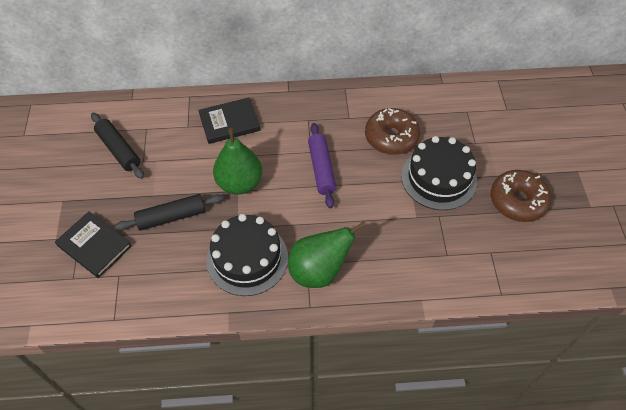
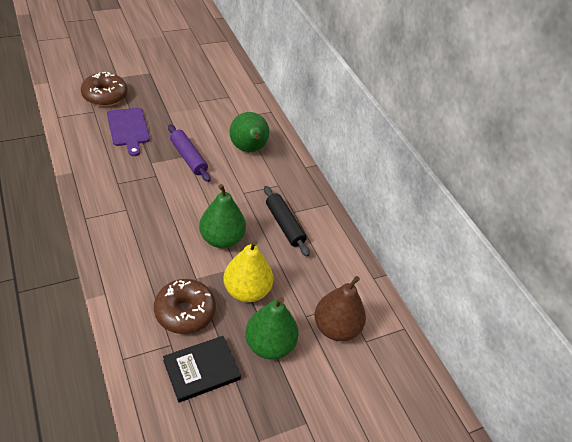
black book: [55,211,132,278] [198,98,260,144] = 2 -> [163,336,241,402] = 1
black cake: [206,214,288,296] [401,136,477,210] = 2 -> none = 0
black rolling pin: [91,113,144,179] [115,194,224,231] = 2 -> [264,186,310,256] = 1
brown pear: none = 0 -> [314,276,366,341] = 1
green pear: [213,128,262,195] [288,221,367,288] = 2 -> [199,184,246,248] [229,112,269,152] [245,297,299,360] = 3
purple cutting board: none = 0 -> [107,108,150,156] = 1
yellow pear: none = 0 -> [224,240,273,302] = 1

